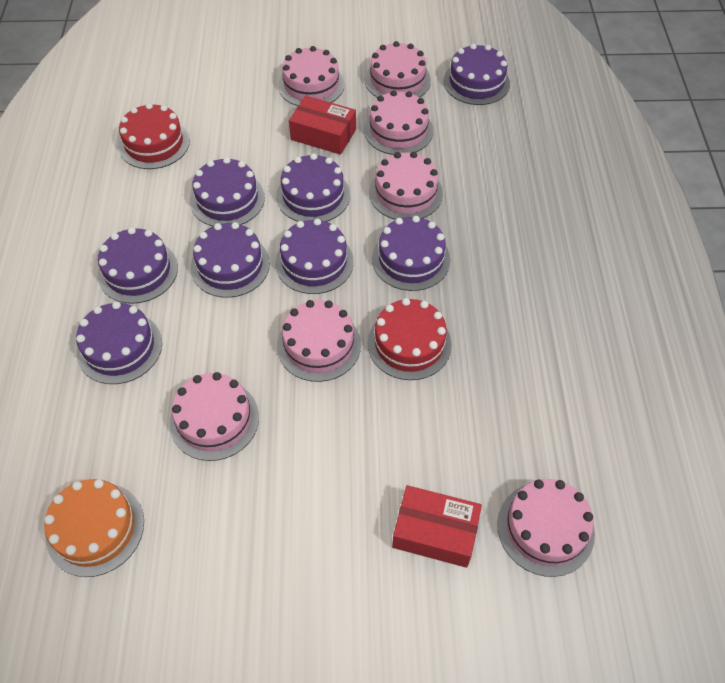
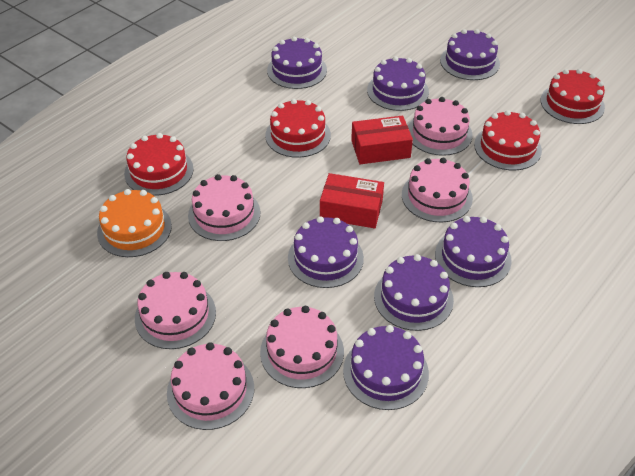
pink cake: [169,372,259,461] [277,300,361,382] [278,46,345,106] [364,90,434,155] [365,41,431,98] [369,152,443,220] [497,479,595,577] = 7 -> [135,272,216,349] [167,342,254,430] [188,174,260,241] [260,306,344,388] [402,158,473,222] [408,97,472,156] = 6
purple cake: [76,301,162,384] [98,227,178,304] [190,157,265,226] [191,222,270,298] [275,218,354,294] [276,153,350,222] [372,216,450,291] [443,44,510,105] = 8 -> [267,37,327,89] [288,216,364,288] [343,325,429,410] [367,56,429,111] [374,254,454,331] [435,216,512,287] [440,29,500,80] = 7
red cake: [118,103,190,169] [367,298,452,380] = 2 -> [124,133,194,196] [265,99,331,158] [474,110,542,170] [541,69,605,124] = 4

